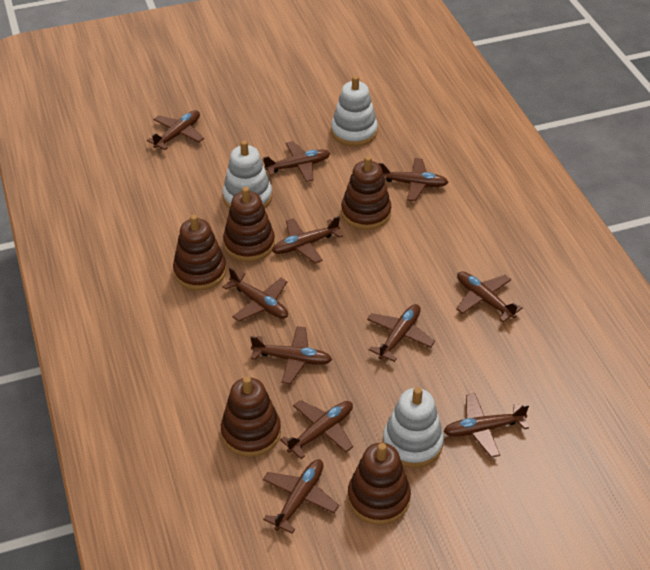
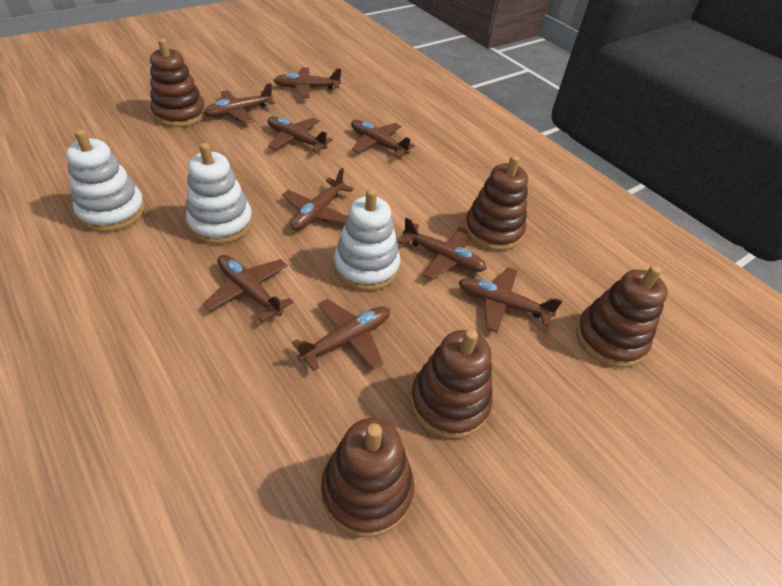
brown plane: [147,110,204,150] [223,267,288,322] [250,326,332,384] [263,141,330,182] [263,460,339,534] [272,216,343,264] [280,400,353,459] [367,304,435,362] [378,158,448,201] [443,393,529,458] [456,271,523,322] = 11 -> [203,83,276,124] [203,255,293,322] [267,116,333,152] [273,67,341,98] [282,168,354,230] [292,299,390,371] [351,120,415,157] [399,218,487,280] [458,267,562,333] = 9

